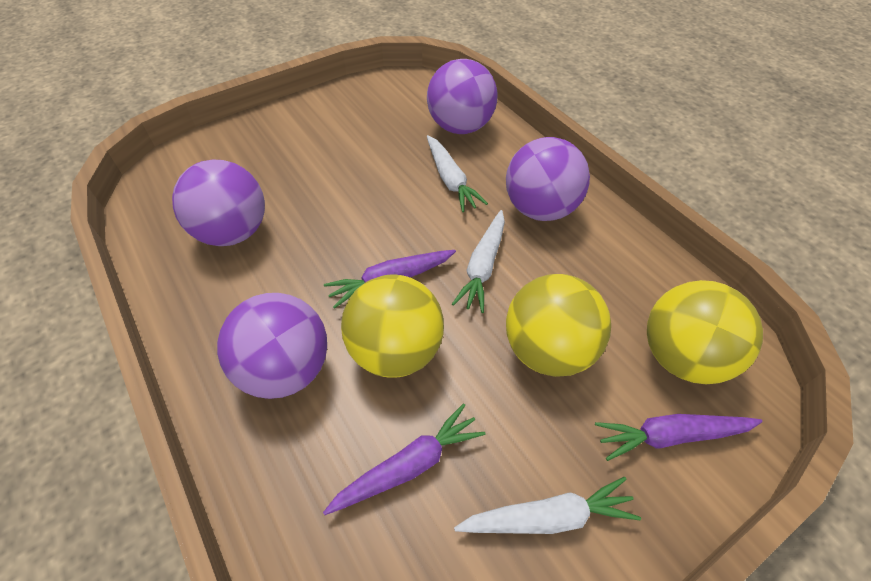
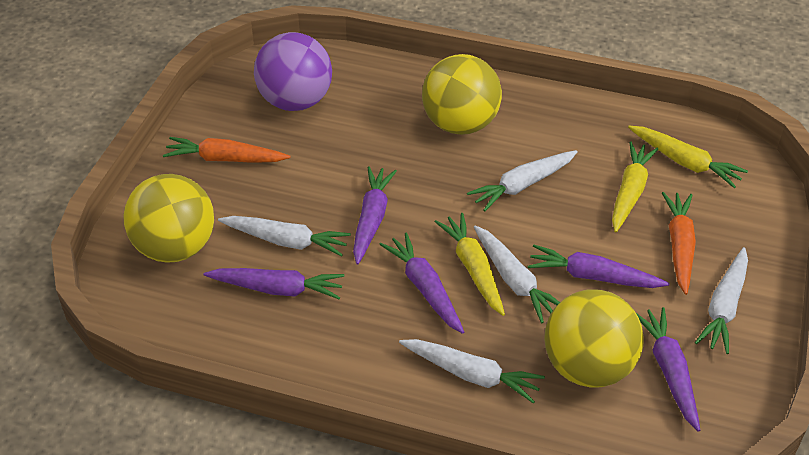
orange carrot: none = 0 -> [163,137,290,163] [662,192,696,295] = 2
purple ball: [172,159,265,246] [217,293,327,399] [427,59,497,134] [506,137,590,221] = 4 -> [254,32,332,111] = 1
purple carrot: [323,403,485,515] [324,250,456,309] [595,414,763,461] = 3 -> [204,268,345,299] [353,167,397,265] [379,232,464,334] [528,245,669,288] [636,307,700,432] = 5
white carrot: [427,135,488,212] [452,210,505,313] [454,477,641,534] = 3 -> [218,216,351,257] [399,339,545,403] [467,150,578,211] [474,225,560,323] [695,247,748,354] = 5
yellow carrot: none = 0 -> [435,213,505,316] [612,141,658,232] [628,126,748,188] = 3

